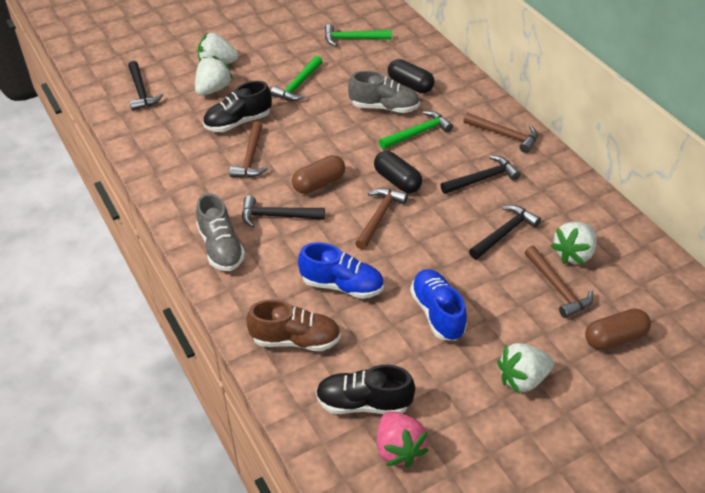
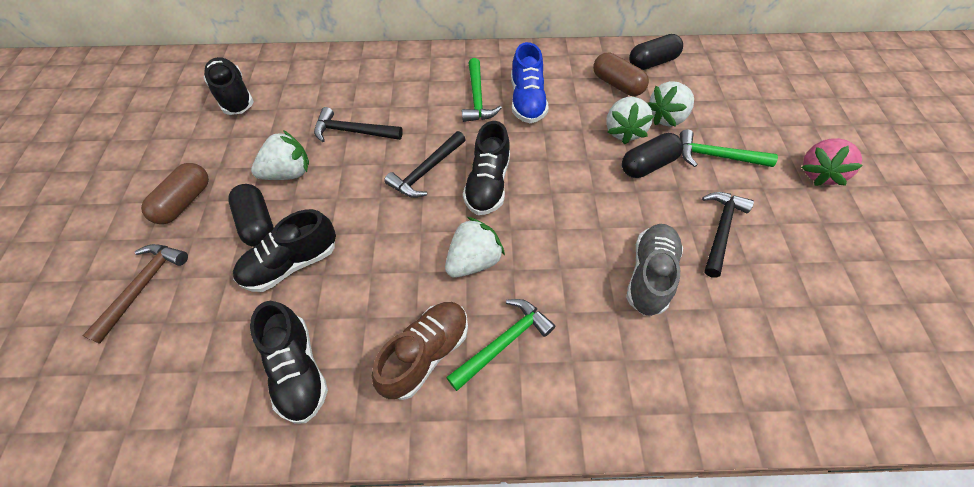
black capsule: [374,151,422,193] [388,59,435,93] = 2 -> [228,184,274,247] [622,133,683,178] [629,34,683,70] = 3
black hammer: [128,61,163,111] [242,196,325,228] [441,155,521,194] [469,205,541,259] = 4 -> [314,107,403,142] [384,131,466,198] [702,192,754,278] = 3
black shoe: [203,81,272,132] [316,365,415,414] = 2 -> [204,57,254,115] [233,209,336,292] [250,301,328,424] [463,121,510,215] = 4
blue shoe: [298,242,384,299] [410,269,467,341] = 2 -> [511,42,549,123] = 1
brown hammer: [229,121,268,178] [355,188,408,250] [464,113,538,153] [525,246,593,318] = 4 -> [82,244,188,344] = 1
grey shoe: [196,193,245,271] [348,71,420,113] = 2 -> [626,224,683,316] = 1

